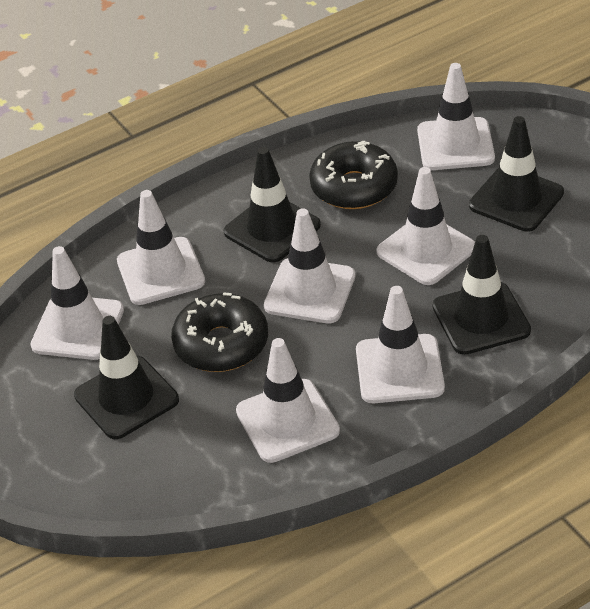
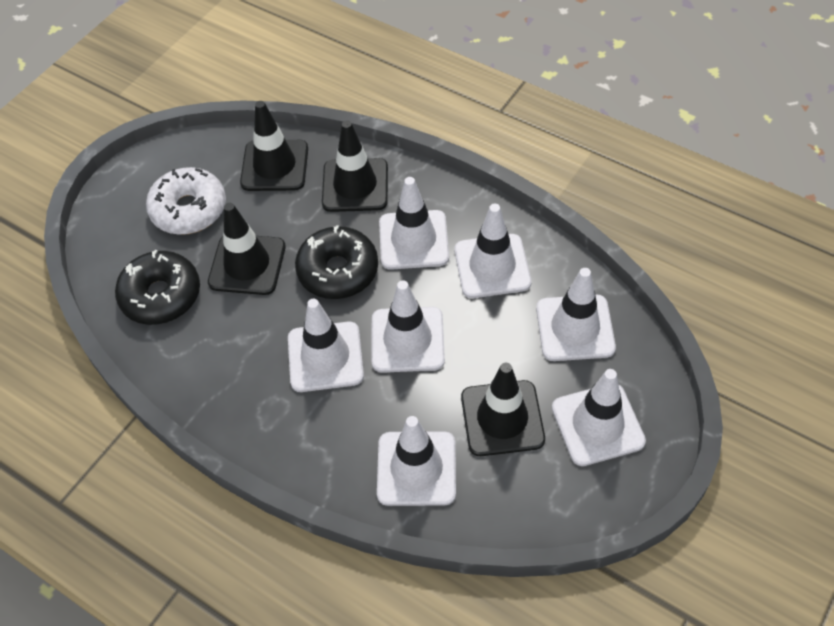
white donut: none = 0 -> [146,167,226,235] = 1

